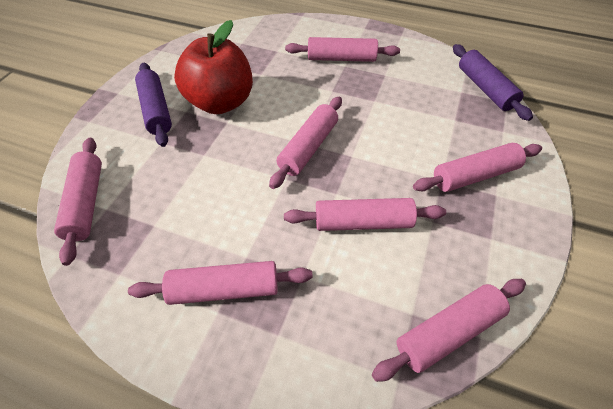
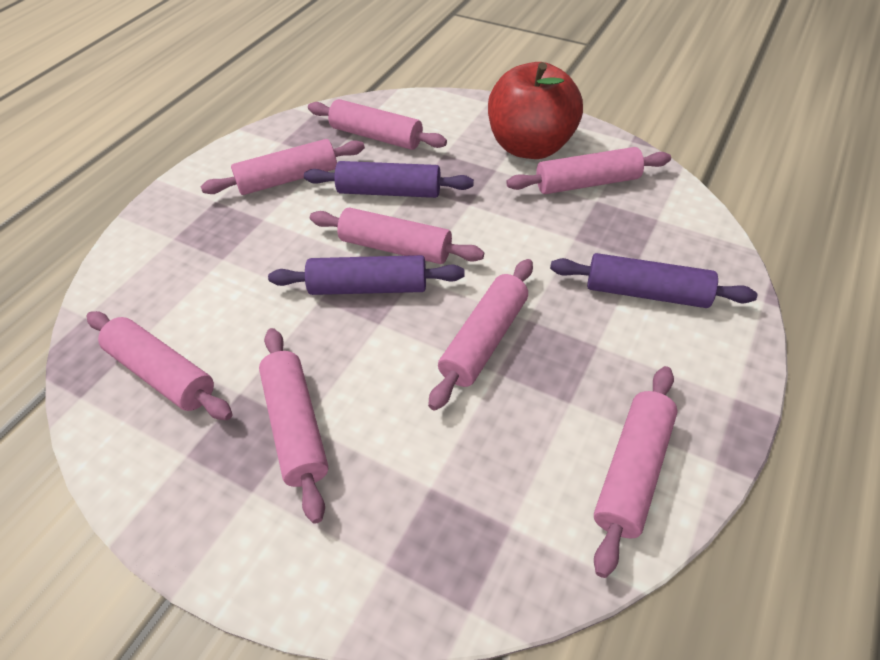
pink rolling pin: [54,138,102,266] [128,261,313,305] [269,97,342,189] [284,198,446,231] [285,37,400,62] [372,279,526,382] [413,143,542,192] = 7 -> [87,311,232,420] [200,139,365,195] [259,328,328,524] [308,99,447,150] [310,208,484,264] [428,259,533,411] [506,147,671,194] [594,366,678,578] = 8
purple rolling pin: [135,63,172,147] [453,44,533,121] = 2 -> [268,255,465,295] [304,161,474,198] [550,253,757,308] = 3

